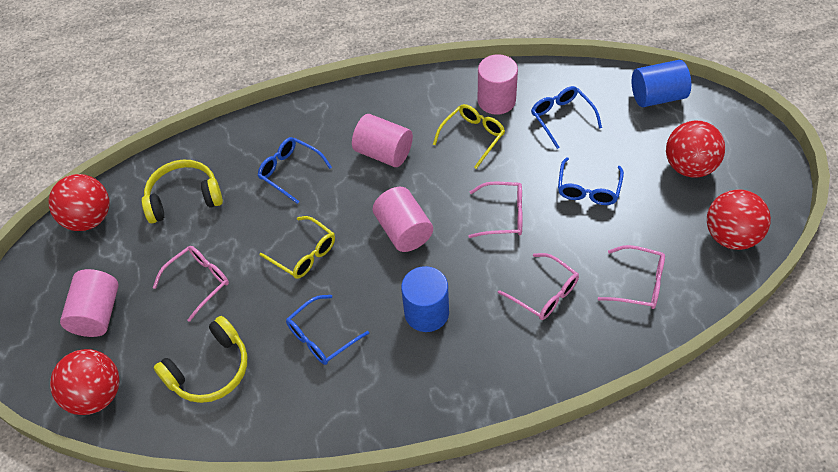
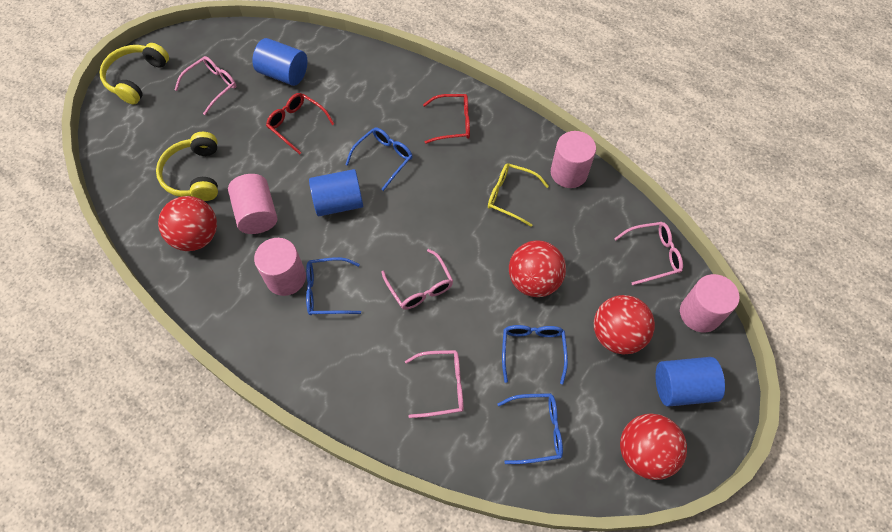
blue cylinder: [401,266,449,332] [632,60,691,107] = 2 -> [252,38,308,86] [309,169,363,216] [656,357,725,407] = 3
red glasses: none = 0 -> [266,93,334,154] [423,94,470,144] = 2
yellow glasses: [260,216,335,279] [433,104,505,169] = 2 -> [488,163,549,227] = 1

